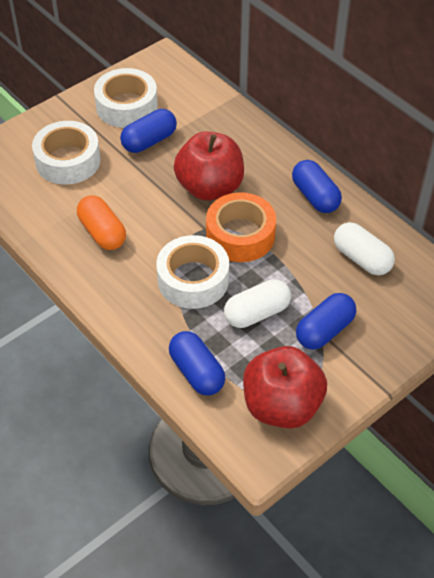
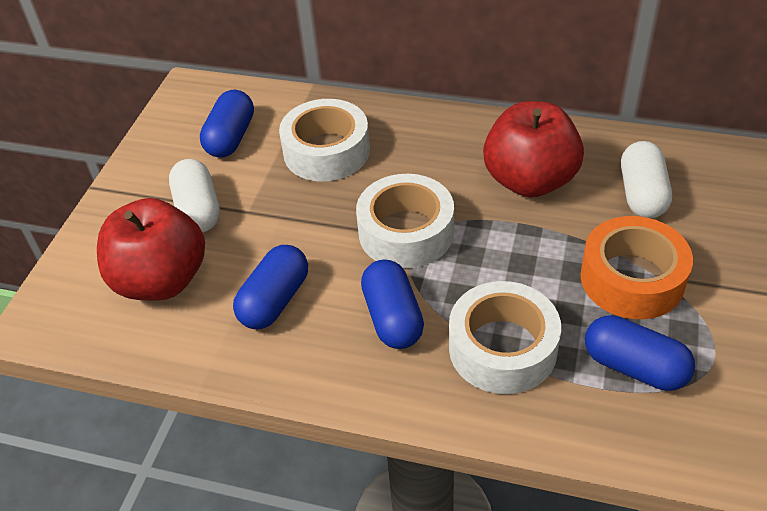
orange capsule: [77,195,126,250] = 1 -> none = 0

